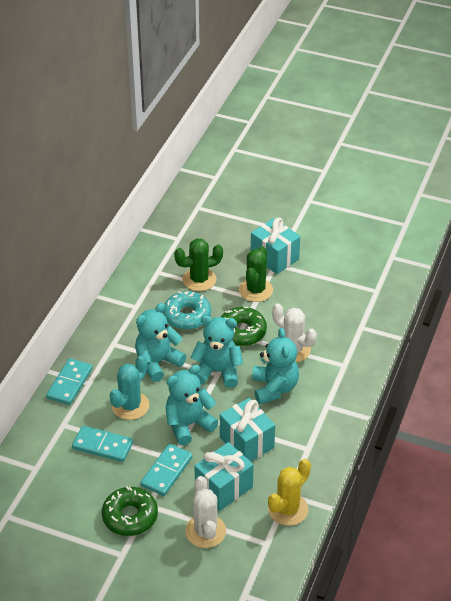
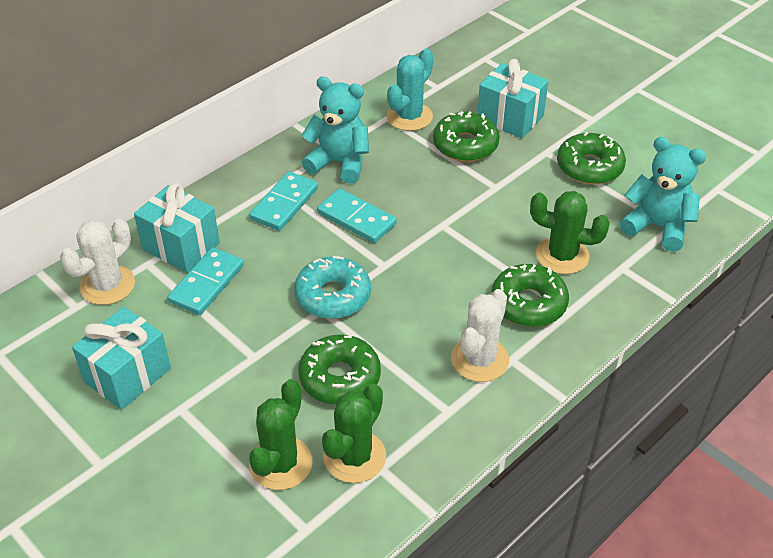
green cactus: [174,238,223,291] [239,246,273,302] = 2 -> [249,379,312,490] [322,384,386,483] [530,191,610,274] = 3
green donut: [102,486,158,536] [221,307,267,346] = 2 -> [298,335,381,404] [433,111,500,162] [491,264,569,327] [557,132,626,184] = 4
turquoise teddy bear: [135,303,186,382] [165,365,218,445] [190,315,243,388] [252,328,299,404] = 4 -> [301,77,369,184] [620,137,706,252] = 2
yellow cactus: [268,459,311,526] = 1 -> none = 0

